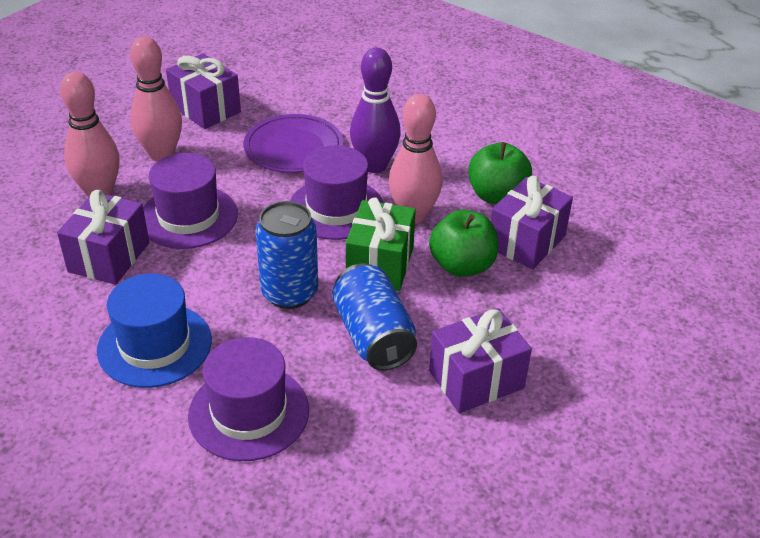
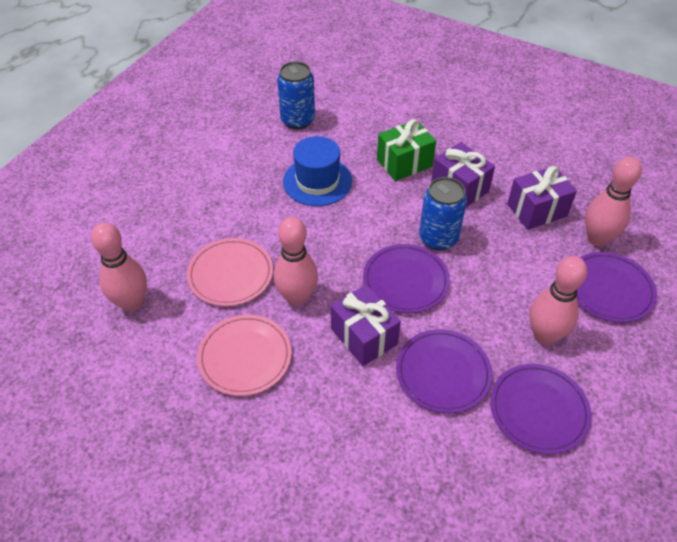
green apple: [429,210,498,277] [468,142,532,204] = 2 -> none = 0
pink bowling pin: [60,72,119,198] [130,36,182,161] [389,94,442,223] = 3 -> [91,223,147,312] [273,217,318,306] [529,256,587,345] [585,157,642,246] = 4
pink plate: none = 0 -> [187,238,273,306] [197,315,292,396] = 2
purple bowling pin: [350,48,401,173] = 1 -> none = 0
purple gift: [57,190,149,285] [166,53,241,129] [429,308,532,413] [491,176,573,269] = 4 -> [331,284,401,366] [431,142,495,207] [507,166,577,230] = 3
purple hat: [143,153,238,249] [188,337,309,461] [290,145,384,240] = 3 -> none = 0
purple plate: [243,114,343,173] = 1 -> [363,244,450,313] [396,329,492,413] [490,364,592,454] [577,252,657,323] = 4

